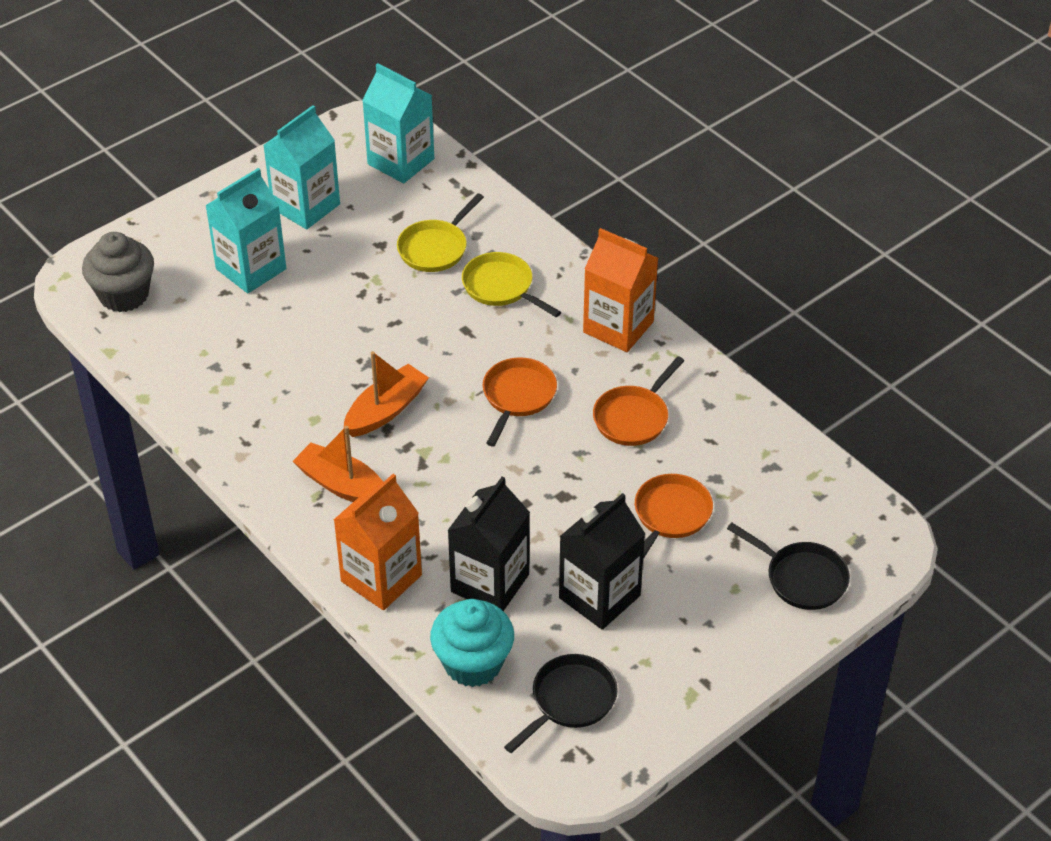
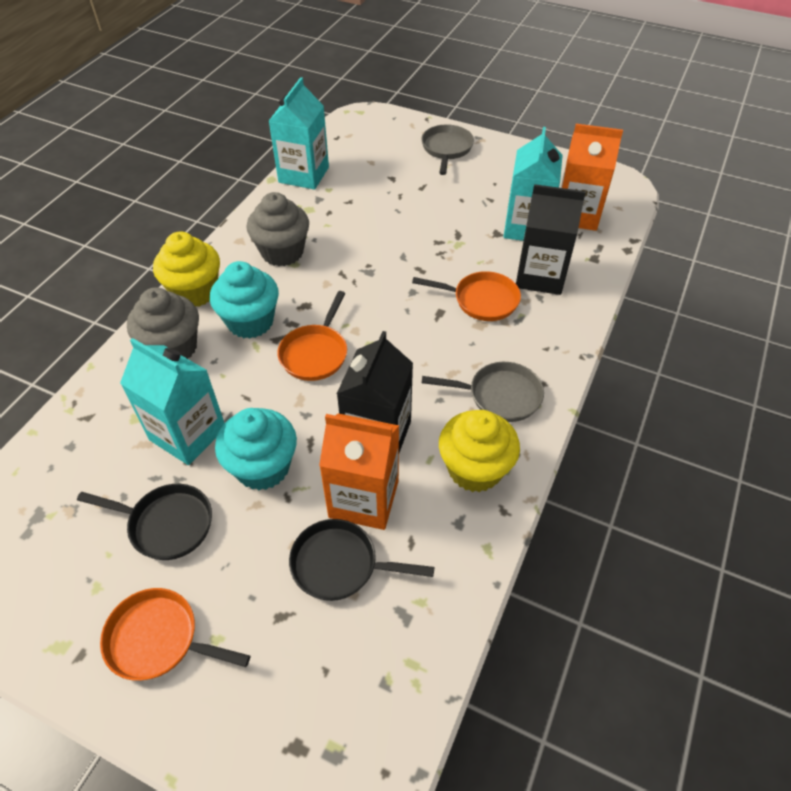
grey cupcake: [82,232,154,312] = 1 -> [127,287,199,359] [247,192,309,266] = 2
grey pan: none = 0 -> [421,124,474,175] [422,362,544,422] = 2
orange boat: [293,426,383,502] [344,351,429,437] = 2 -> none = 0
turquoise cupcake: [430,599,514,687] = 1 -> [210,261,279,339] [215,408,297,490] = 2
yellow cupcake: none = 0 -> [153,231,220,307] [439,410,520,492] = 2
yellow pan: [397,193,484,272] [462,252,561,317] = 2 -> none = 0

